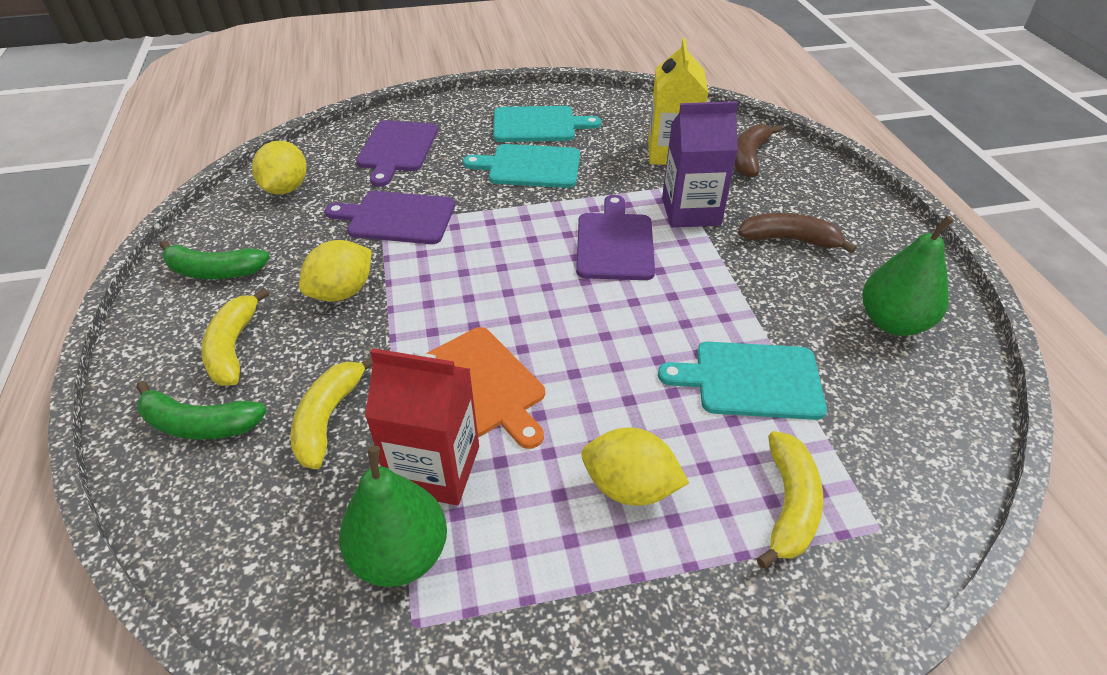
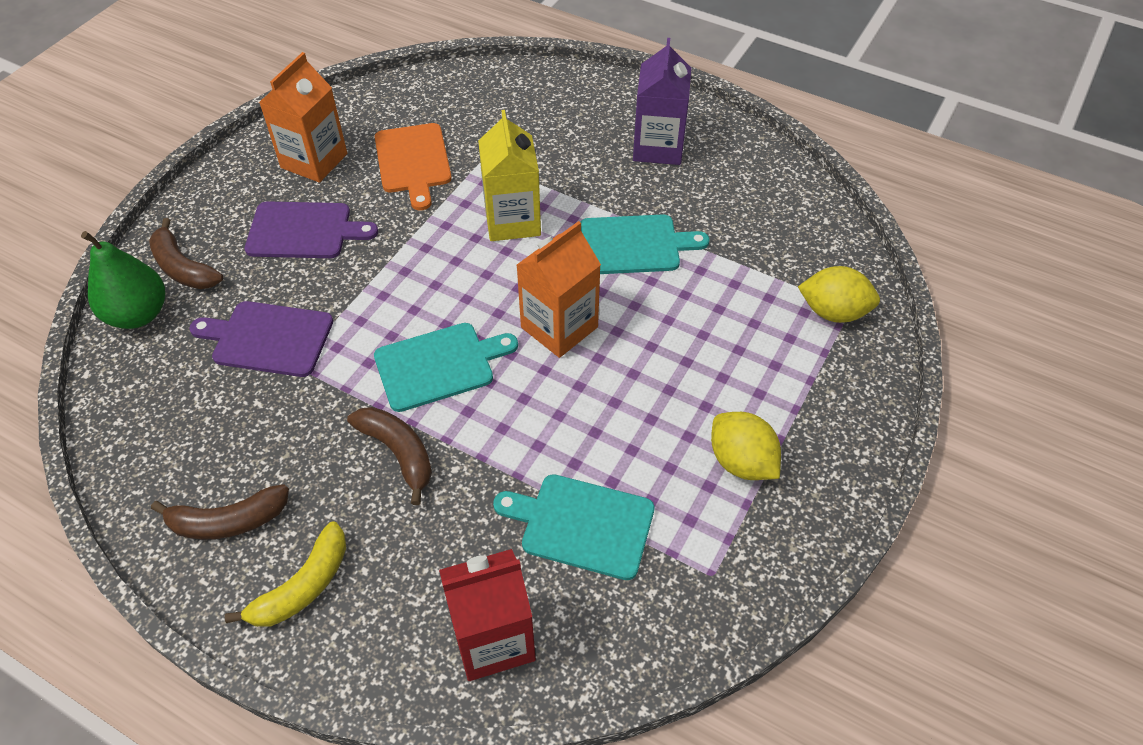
brown banana: [734,124,781,178] [738,213,856,254] = 2 -> [149,218,223,289] [151,484,289,540] [347,407,432,505] = 3
green banana: [136,381,267,440] [159,240,270,279] = 2 -> none = 0
green pear: [339,446,447,587] [862,215,954,336] = 2 -> [81,231,165,329] = 1
orange carton: none = 0 -> [259,52,347,183] [516,221,601,358] = 2
purple cutting board: [325,191,455,244] [356,120,438,187] [576,195,655,280] = 3 -> [189,301,333,377] [245,201,378,258] = 2
yellow banana: [201,288,269,386] [290,357,373,469] [757,431,823,568] = 3 -> [225,521,346,627] = 1
yellow lemon: [252,141,306,195] [299,240,372,302] [581,427,689,506] = 3 -> [711,412,781,480] [798,266,880,323] = 2

